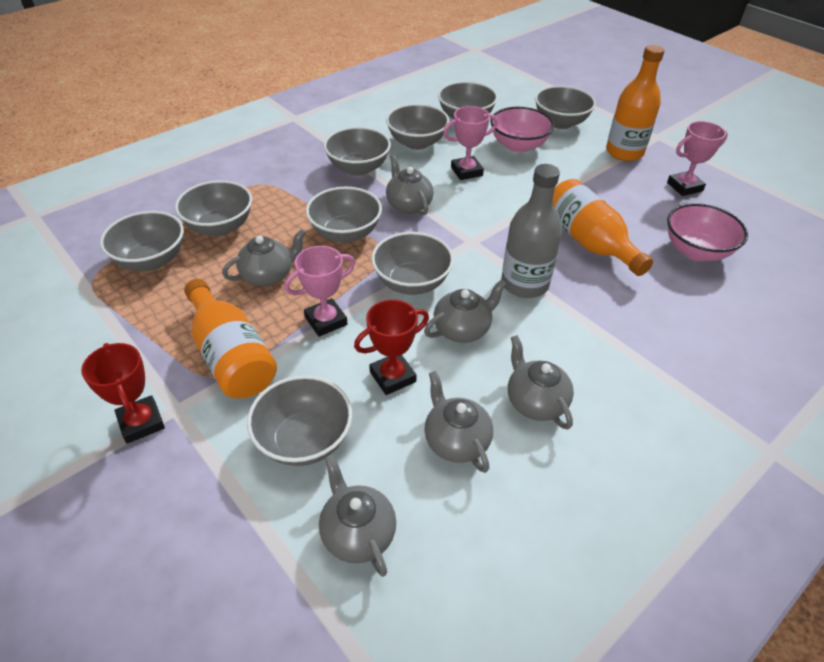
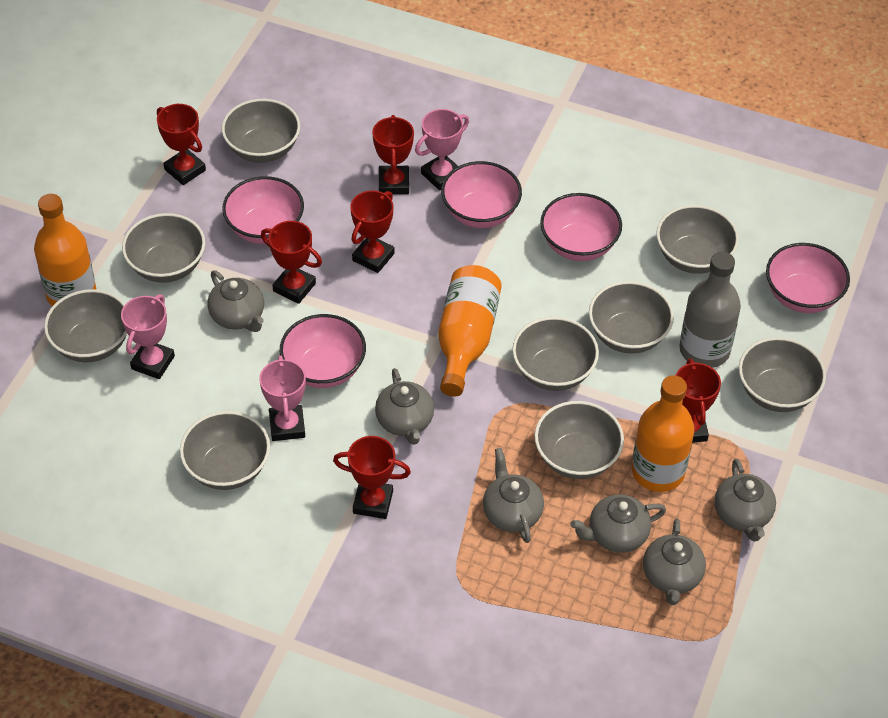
pink bowl: [490,107,554,153] [667,203,748,261] = 2 -> [222,176,304,244] [280,314,366,388] [441,161,522,228] [540,193,622,261] [766,243,850,313] = 5
red trophy: [81,343,165,444] [354,299,429,395] = 2 -> [157,104,206,185] [261,221,322,304] [333,436,411,519] [350,191,395,273] [372,115,414,195] [675,359,721,443] = 6

